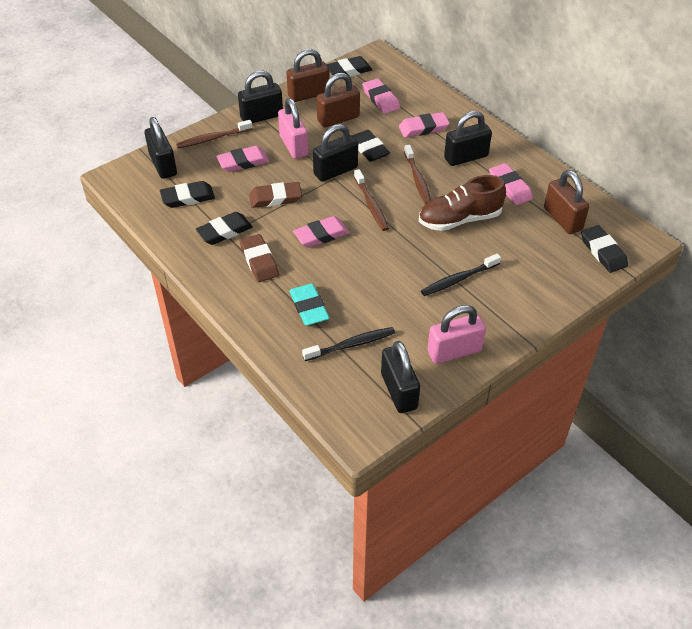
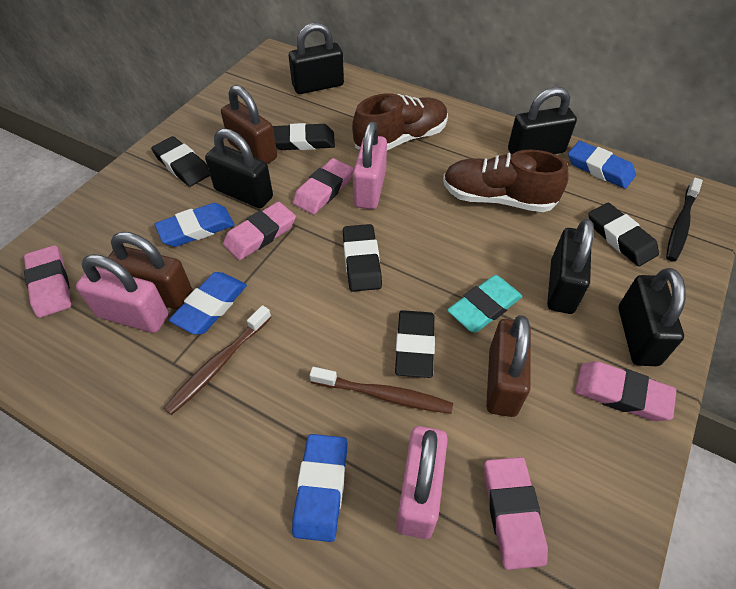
black toothbrush: [302,327,395,361] [421,254,501,296] = 2 -> [666,178,703,262] = 1
blue eraser: none = 0 -> [154,203,234,247] [169,272,247,335] [292,434,347,542] [568,141,636,189] = 4
brown eraser: [240,234,279,282] [249,182,302,208] = 2 -> none = 0
brown shoe: [419,175,506,231] = 1 -> [352,93,448,150] [443,149,569,212] = 2
brown toothbrush: [176,120,253,149] [354,169,389,231] [404,145,431,204] = 3 -> [164,305,272,415] [310,367,453,414] = 2
pink padlock: [278,98,308,159] [427,305,486,364] = 2 -> [76,254,168,333] [353,122,387,209] [396,426,448,539] = 3

